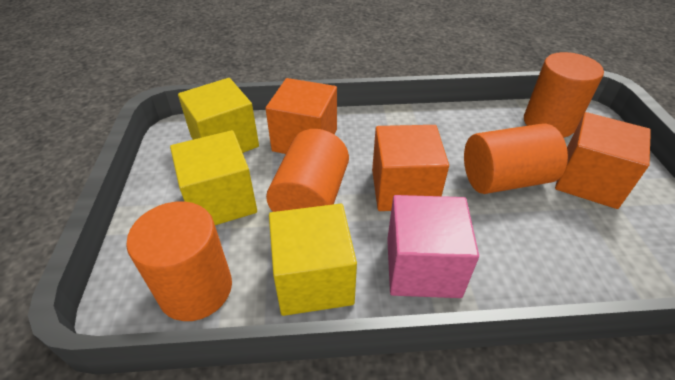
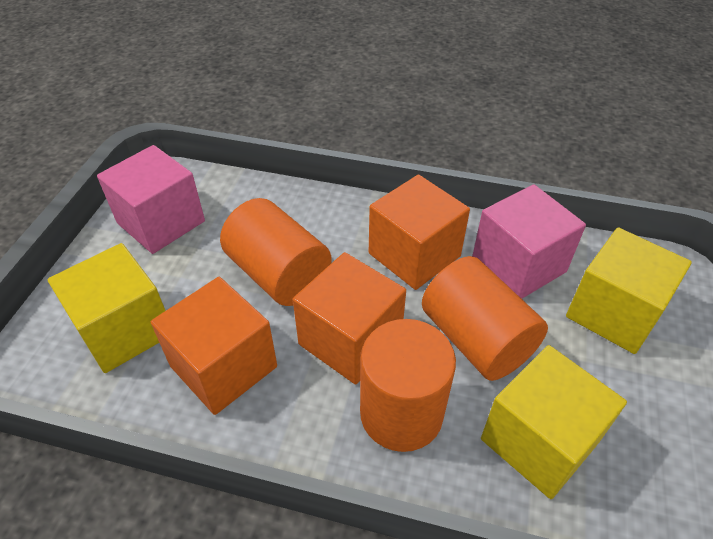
orange cylinder: [126,201,232,321] [266,129,349,212] [464,123,568,194] [524,52,604,138] = 4 -> [220,198,332,306] [360,319,456,452] [422,256,548,381] = 3
pink cube: [387,195,479,298] = 1 -> [97,145,205,254] [472,184,586,299] = 2

